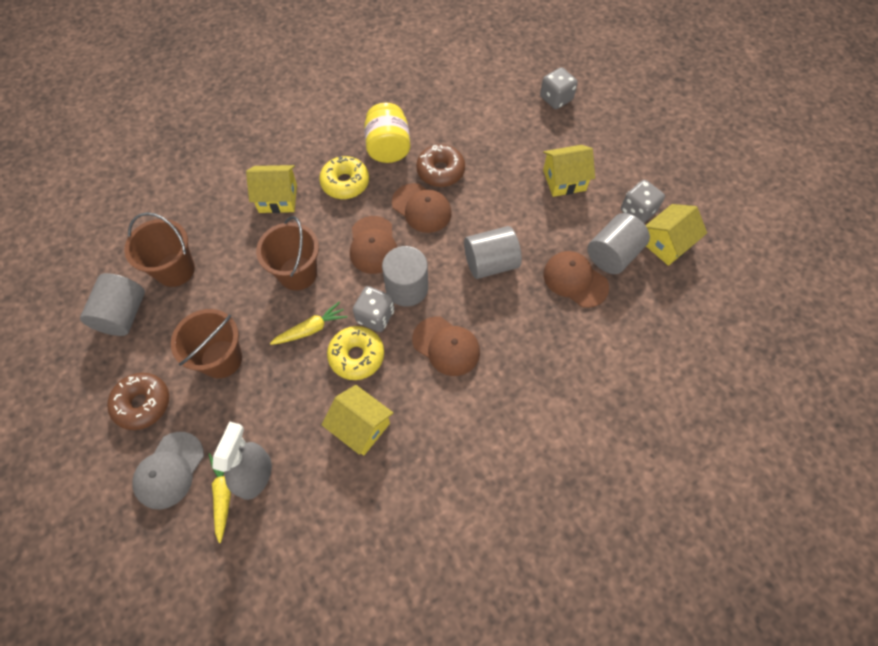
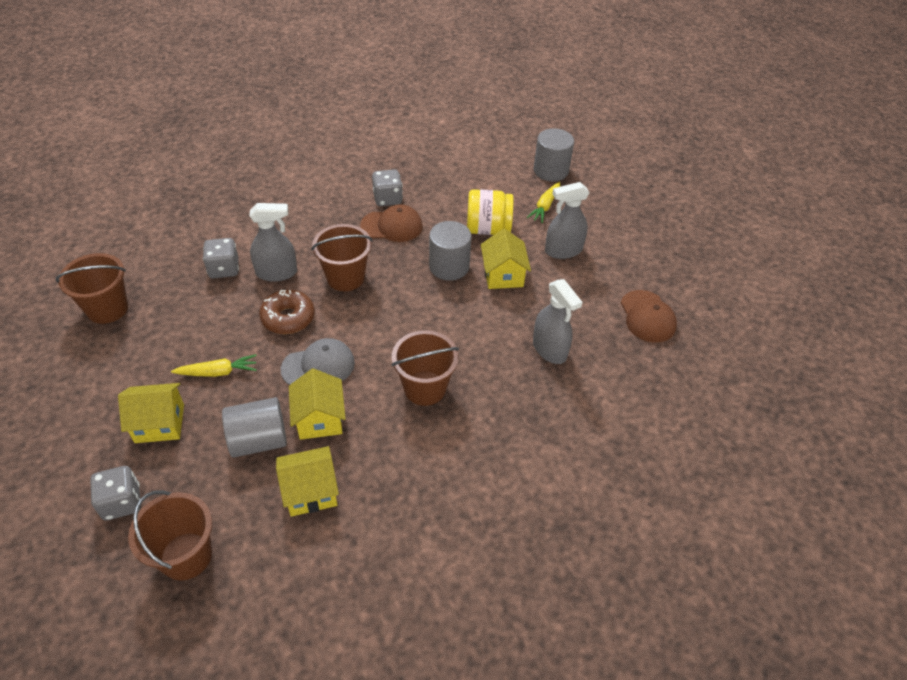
brown bucket: [124,212,195,287] [171,309,242,378] [256,216,319,291] = 3 -> [56,253,128,324] [128,490,212,581] [311,224,372,291] [391,330,459,406] = 4
brown cap: [350,216,397,274] [392,183,452,233] [412,316,480,376] [543,251,609,308] = 4 -> [360,204,423,242] [621,290,677,343] = 2
brown donut: [107,373,169,430] [416,144,465,187] = 2 -> [259,290,315,334] = 1
grey cylinder: [80,273,145,336] [382,246,428,307] [464,226,522,279] [587,213,650,274] = 4 -> [222,397,287,458] [429,221,471,281] [534,128,574,182] = 3
grey spray bottle: [212,422,272,500] = 1 -> [250,203,297,282] [533,279,583,364] [545,182,589,259] = 3
yellow donut: [319,156,369,199] [327,326,384,380] = 2 -> none = 0

